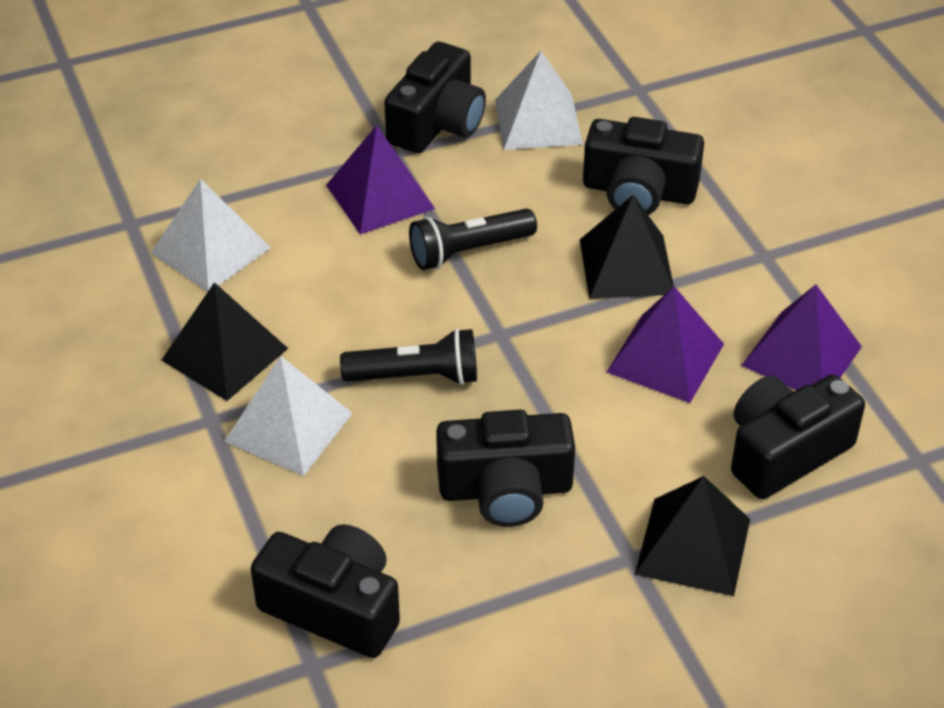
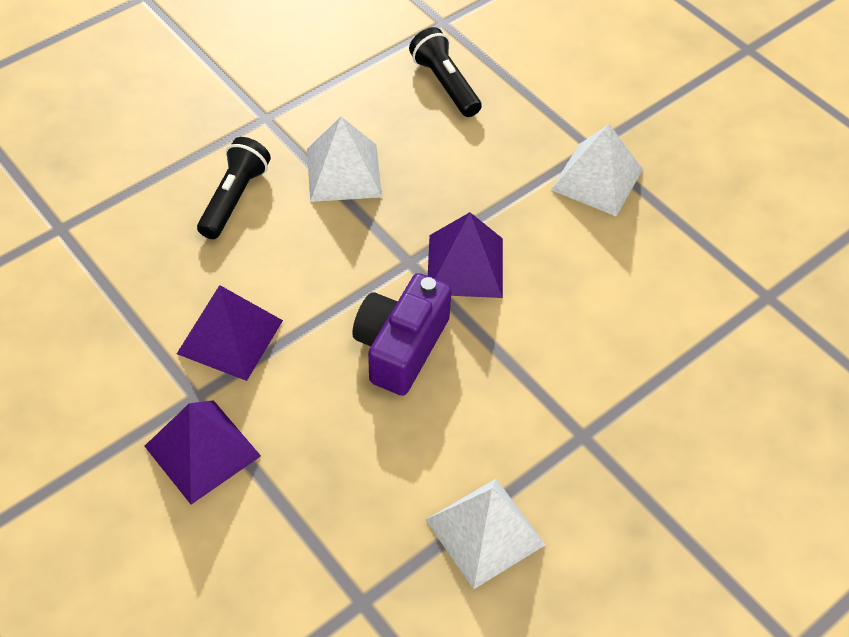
black camera: [251,524,400,658] [384,42,486,153] [436,410,575,527] [583,117,704,215] [731,374,865,499] = 5 -> none = 0
black pyramid: [162,282,288,401] [580,195,674,299] [635,476,750,596] = 3 -> none = 0
purple camera: none = 0 -> [352,273,452,396] = 1

